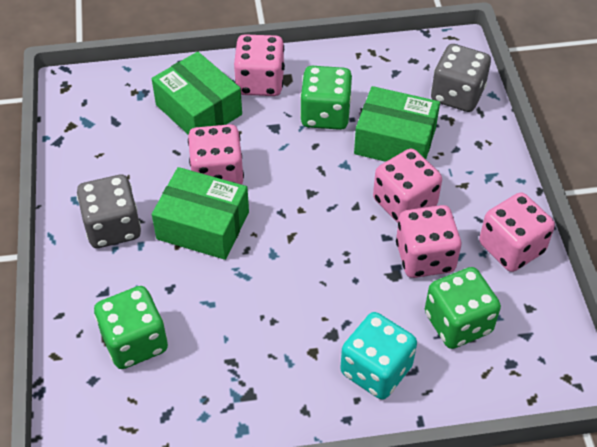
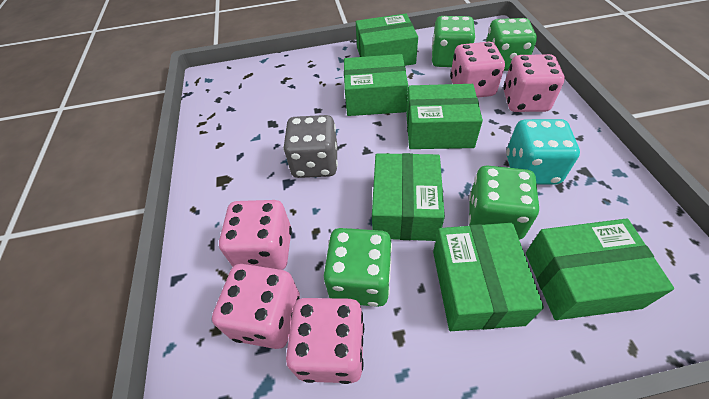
green box: [152,52,242,135] [152,167,249,260] [354,86,440,162] = 3 -> [344,54,408,116] [356,14,418,66] [372,153,445,241] [406,84,483,149] [433,223,544,331] [526,219,674,320] = 6
green dice: [94,286,168,369] [300,66,352,130] [425,267,501,349] = 3 -> [324,228,392,307] [432,16,476,67] [469,166,539,240] [486,18,537,71] = 4
grey dice: [77,175,141,248] [431,44,491,112] = 2 -> [283,115,338,178] = 1

